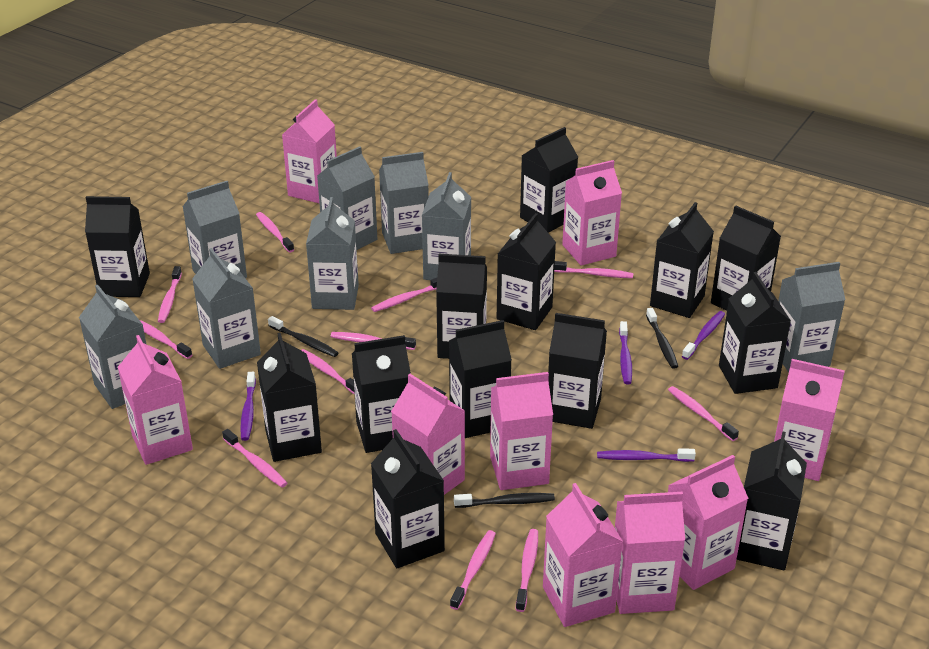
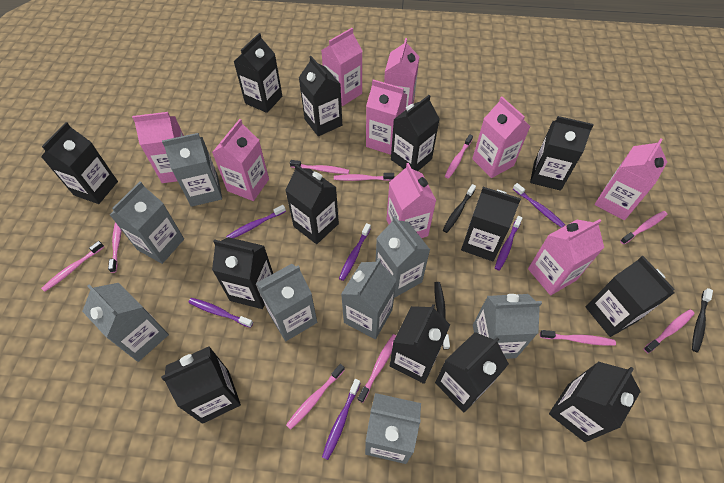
pink toothbrush: [140,320,192,359] [158,266,182,323] [222,429,287,488] [256,212,294,253] [301,349,354,394] [331,332,416,350] [371,278,437,312] [450,530,496,610] [516,529,538,612] [554,261,633,278] [668,386,739,441] = 11 -> [41,241,104,292] [108,222,122,273] [286,364,345,430] [290,160,349,174] [334,173,394,181] [357,334,396,403] [445,134,473,179] [540,330,616,346] [620,211,667,244] [643,309,695,353] = 10
purple toothbrush: [240,372,256,441] [597,448,696,462] [619,321,632,384] [682,311,725,360] = 4 -> [188,298,253,328] [226,205,286,238] [322,379,361,460] [339,223,371,281] [495,216,523,271] [513,183,565,228] = 6

